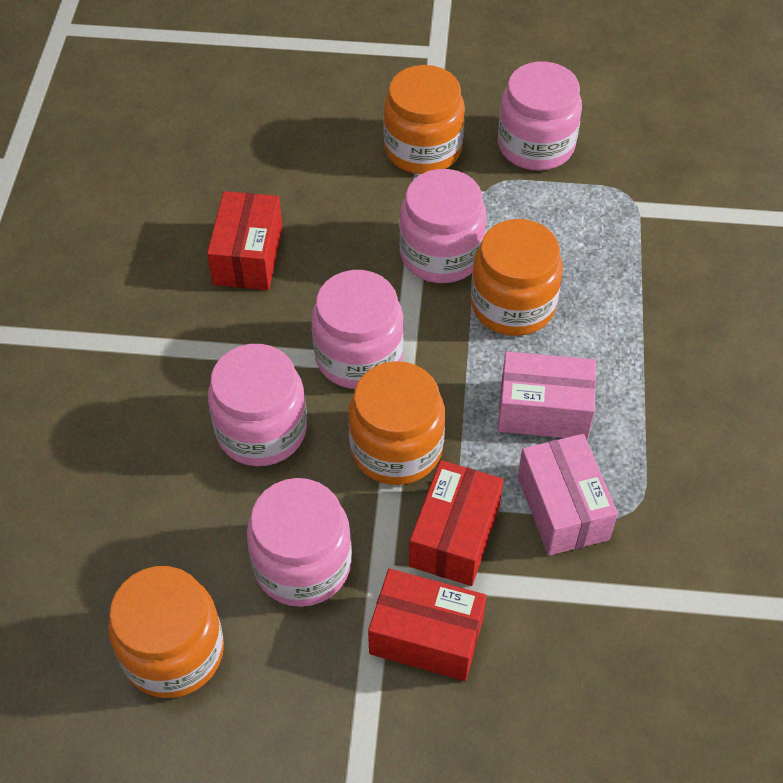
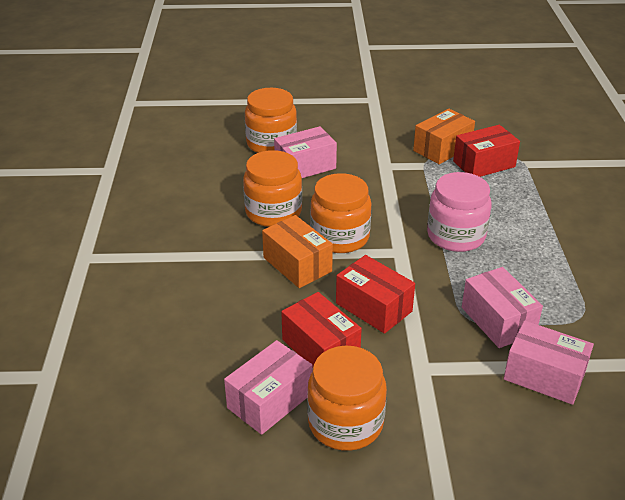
orange box: none = 0 -> [262,215,333,288] [413,109,475,164] = 2
pink box: [498,351,596,440] [518,434,618,556] = 2 -> [224,340,312,435] [274,126,337,178] [462,267,543,348] [504,321,594,405] = 4
pink jar: [208,344,307,466] [247,478,352,607] [311,270,404,389] [399,169,486,283] [498,62,582,171] = 5 -> [427,172,492,252] = 1

